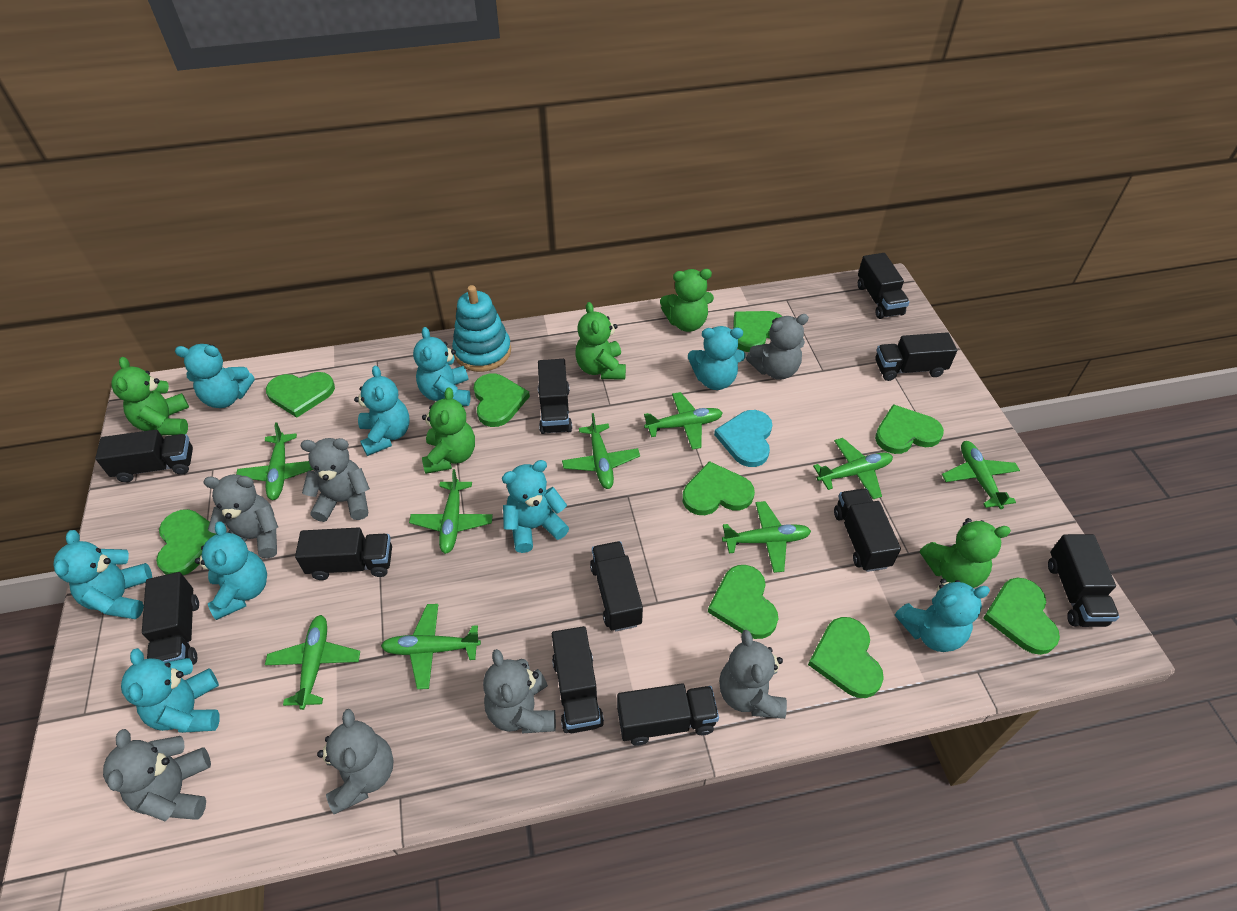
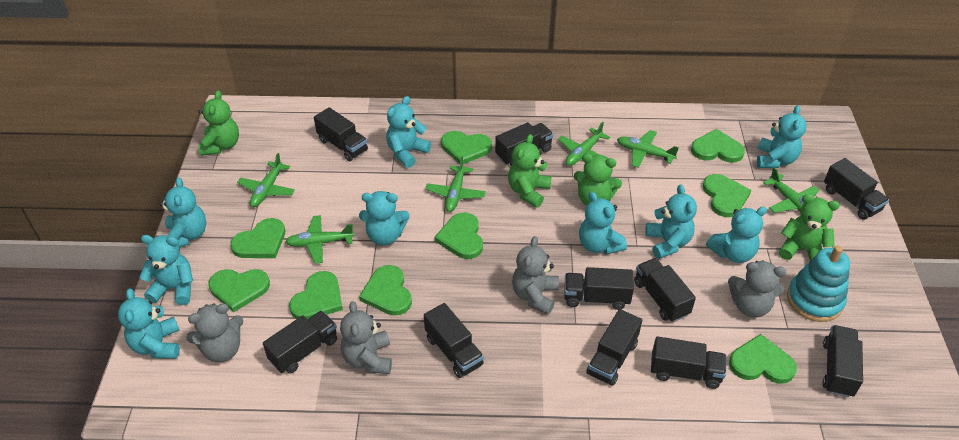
black truck: [95,430,193,482] [142,572,199,665] [295,527,392,580] [538,359,572,434] [552,626,604,733] [590,541,643,632] [617,683,719,745] [834,489,901,572] [858,253,910,319] [875,332,957,381] [1048,534,1119,627] = 11 -> [263,310,337,374] [314,107,368,161] [424,303,484,378] [495,122,553,166] [564,267,634,310] [586,309,642,386] [634,258,696,322] [651,336,726,389] [822,325,863,398] [824,158,889,220] = 10
green plane: [236,422,313,500] [265,615,360,710] [381,604,481,689] [409,469,493,554] [562,413,640,489] [644,392,723,450] [722,501,811,573] [813,438,893,499] [942,441,1020,509] = 9 -> [237,153,295,207] [285,215,354,264] [425,156,486,212] [558,122,610,166] [617,130,679,168] [763,167,819,213] = 6
green teddy bear: [111,357,189,435] [422,387,475,474] [575,302,626,380] [660,269,714,332] [920,518,1011,588] = 5 -> [198,90,239,156] [508,134,552,208] [574,154,622,206] [779,194,840,260] = 4
grey teddy bear: [103,729,211,821] [203,474,278,559] [301,438,370,522] [317,709,394,814] [483,649,556,733] [719,630,787,719] [746,314,809,380] = 7 -> [186,304,243,362] [340,301,392,374] [512,236,559,315] [728,260,786,318] = 4
turquoise heart: [714,410,772,467] = 1 -> none = 0

